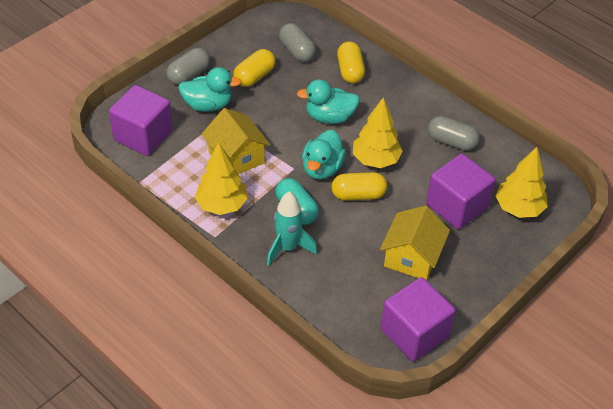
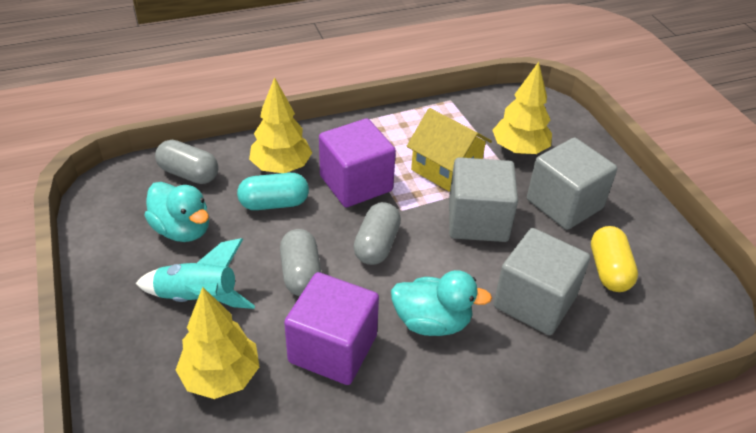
grey cube: none = 0 -> [449,157,518,242] [493,228,590,335] [527,138,617,230] = 3
purple cube: [109,85,173,156] [380,277,456,362] [426,154,495,229] = 3 -> [284,272,379,385] [319,119,396,207] = 2
turquoise duck: [178,67,241,112] [297,79,360,124] [302,130,346,180] = 3 -> [145,182,209,242] [391,270,492,336] = 2
yellow capsule: [233,49,276,87] [331,172,387,201] [337,41,365,83] = 3 -> [591,226,638,292] = 1
yellow house: [202,108,270,174] [380,206,450,281] = 2 -> [407,108,492,192] = 1

